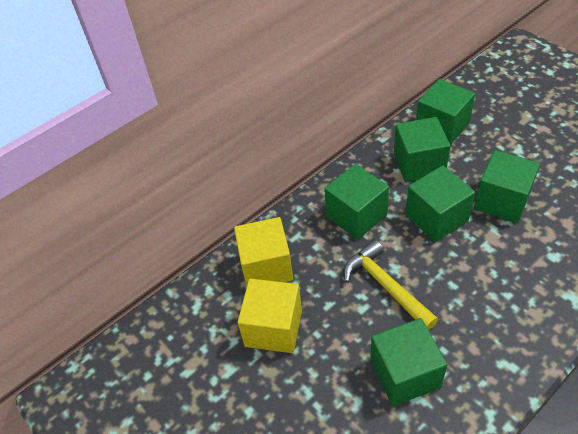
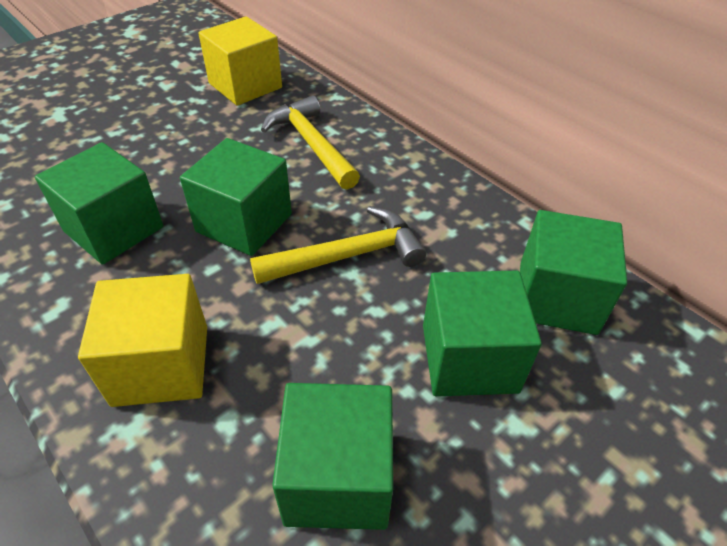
green cube: [324,164,389,240] [370,318,447,406] [394,117,451,182] [406,165,475,242] [416,79,475,145] [474,150,540,223] = 6 -> [35,142,163,265] [180,138,292,256] [272,383,393,530] [423,271,542,396] [520,210,627,335] = 5
yellow hammer: [344,240,438,330] = 1 -> [250,206,426,284] [261,95,360,190] = 2

